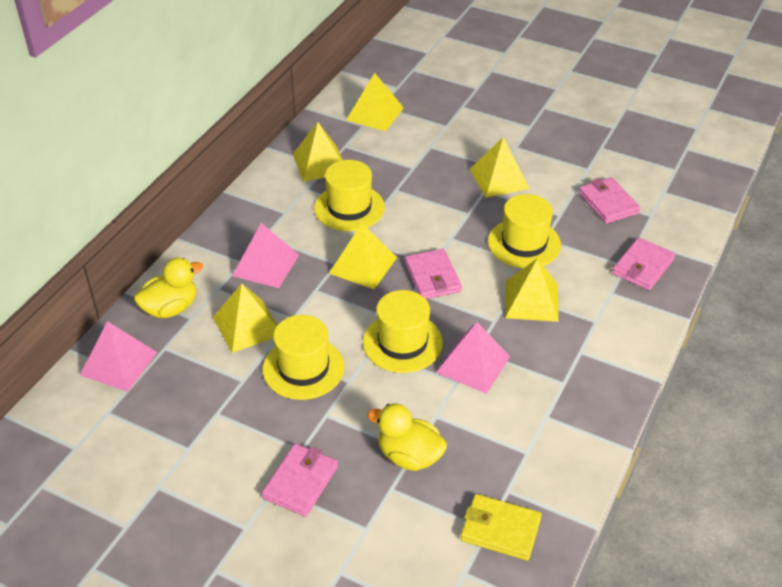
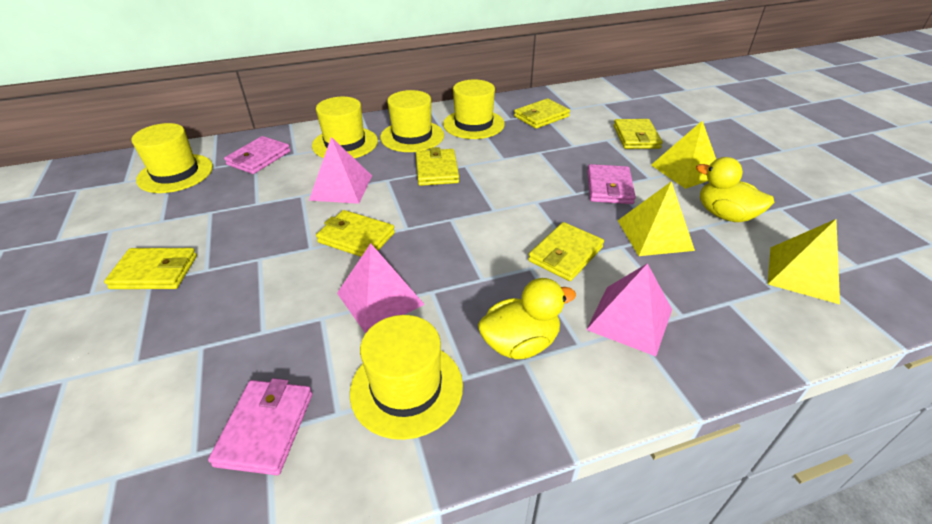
pink wallet: [262,444,338,517] [405,249,462,299] [579,177,640,224] [612,237,675,290] = 4 -> [208,378,313,475] [224,136,290,174] [587,164,636,204] = 3
yellow hat: [263,315,345,400] [314,160,385,231] [363,290,443,373] [488,194,561,268] = 4 -> [131,123,213,193] [312,97,378,158] [350,315,463,440] [380,90,444,152] [443,80,505,139] = 5
yellow pyramid: [213,283,277,353] [293,122,343,182] [329,223,397,289] [346,73,404,131] [470,137,530,198] [505,258,559,322] = 6 -> [618,181,695,256] [651,121,716,189] [768,219,840,304] = 3
yellow wallet: [460,494,542,561] = 1 -> [104,248,197,289] [316,210,395,257] [416,147,459,186] [514,98,570,129] [528,222,604,281] [614,119,663,149] = 6

